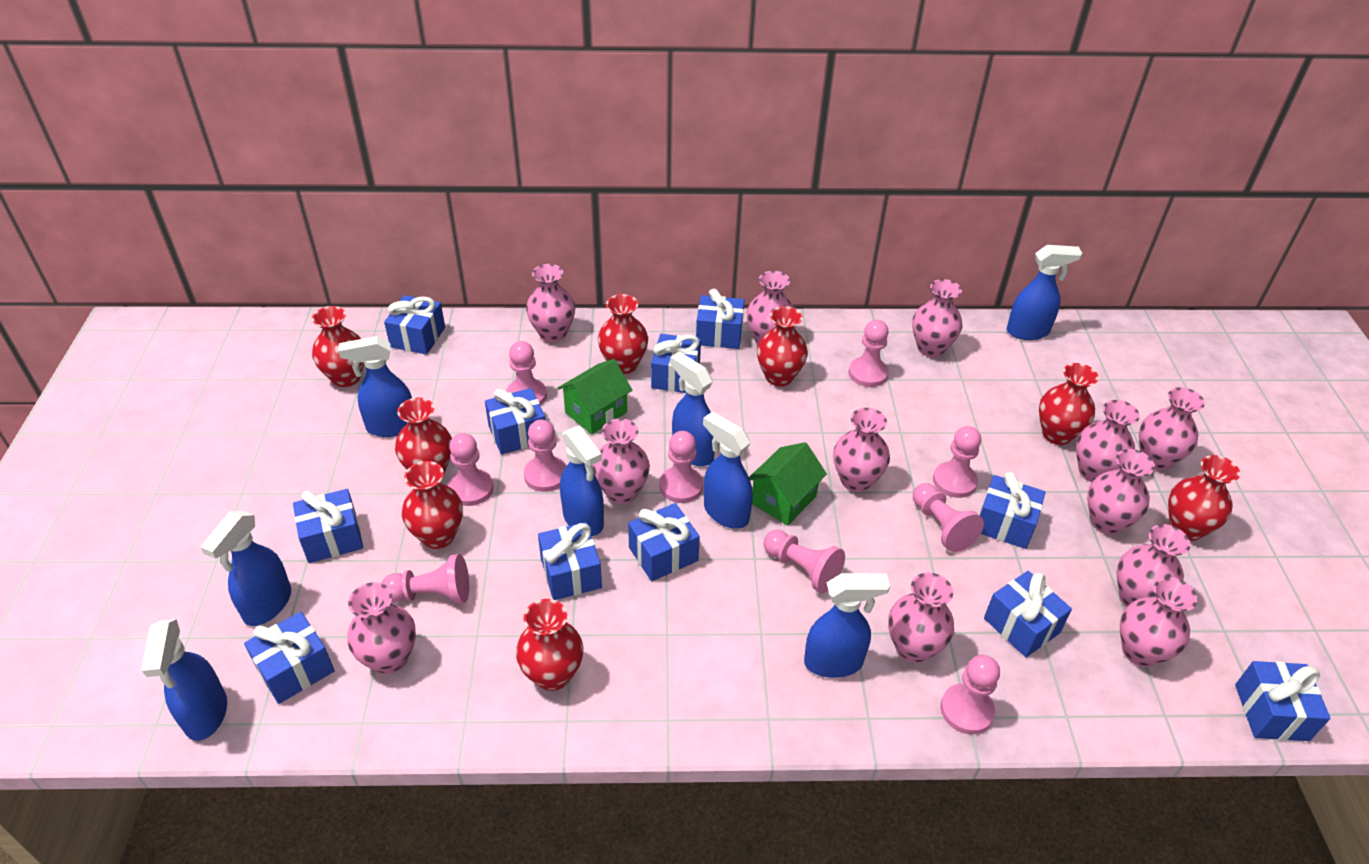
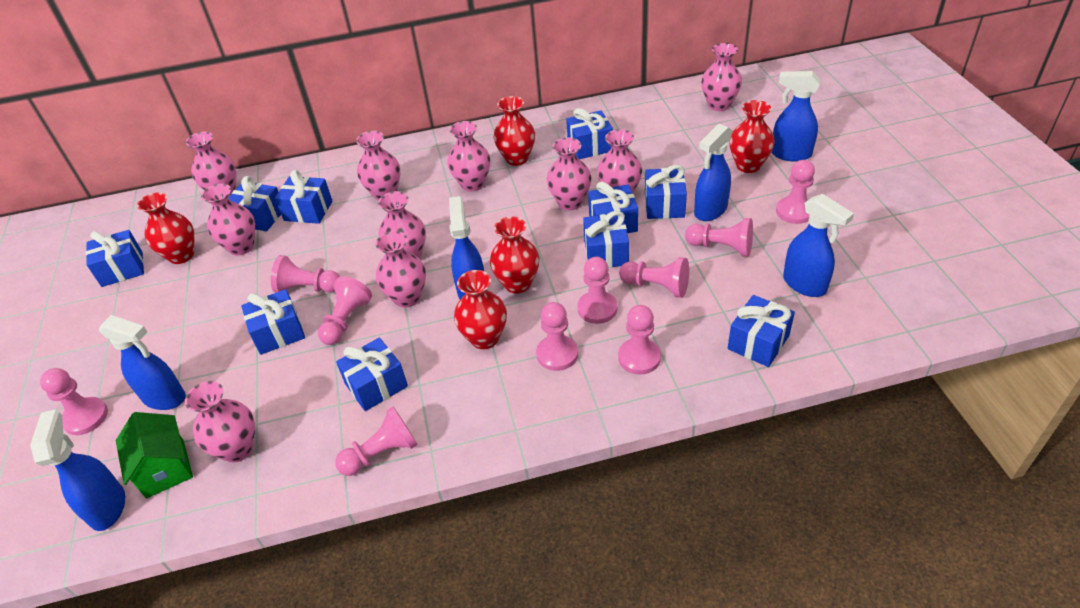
blue gift: [244,612,334,704] [293,489,363,563] [384,295,445,355] [485,388,545,455] [538,522,602,600] [628,503,700,581] [651,334,701,393] [696,289,744,349] [979,472,1046,549] [984,571,1072,657] [1235,661,1330,741] = 11 -> [86,230,144,287] [229,176,281,231] [241,289,305,355] [275,170,333,224] [336,338,408,411] [566,108,613,159] [583,211,629,268] [588,182,638,233] [645,165,687,219] [728,295,795,367] = 10
blue spray bottle: [141,619,227,741] [200,511,291,626] [338,336,412,437] [560,425,604,536] [670,352,715,466] [703,411,753,529] [804,573,890,678] [1006,245,1082,340] = 8 -> [30,409,125,531] [99,315,186,410] [449,196,487,299] [694,124,733,221] [771,71,820,162] [783,194,854,297] = 6
green house: [558,359,632,434] [749,442,827,526] = 2 -> [116,412,193,498] = 1
pink vase: [347,582,416,674] [526,264,575,342] [593,418,650,504] [746,271,794,345] [833,408,890,492] [888,573,954,663] [912,279,962,357] [1076,400,1140,482] [1087,449,1155,535] [1117,524,1191,607] [1120,577,1197,667] [1139,387,1205,470] = 12 -> [185,381,255,463] [186,132,236,196] [201,184,255,255] [356,131,401,200] [375,231,426,308] [378,191,426,259] [447,121,490,192] [546,137,591,210] [597,129,642,193] [701,43,742,111] = 10
red vase: [312,306,364,387] [395,397,452,473] [402,461,463,549] [516,599,584,691] [598,294,648,374] [757,306,808,386] [1039,363,1099,445] [1168,455,1240,541] = 8 -> [137,192,194,264] [454,270,507,349] [490,216,540,293] [493,96,535,166] [730,100,775,173] = 5

